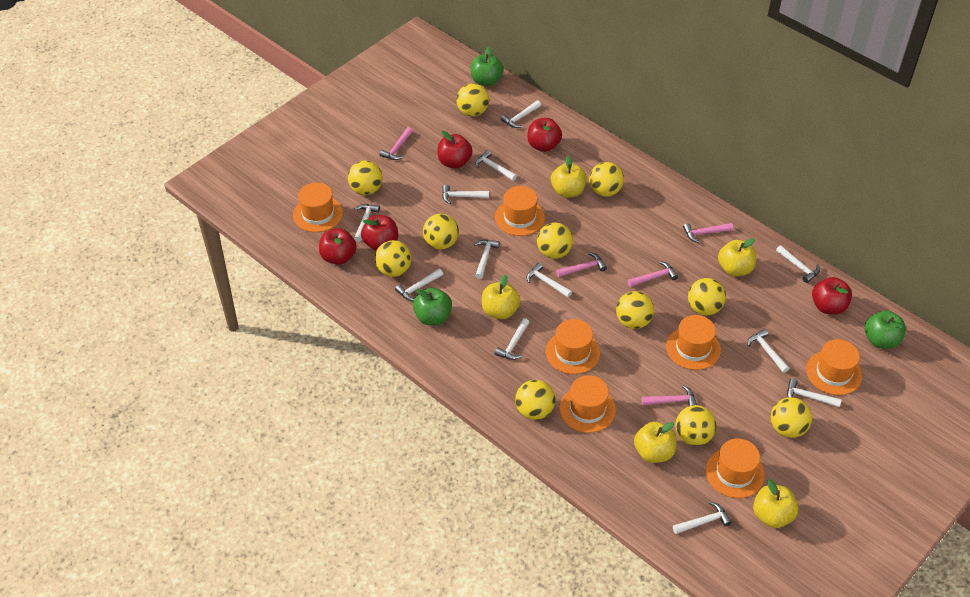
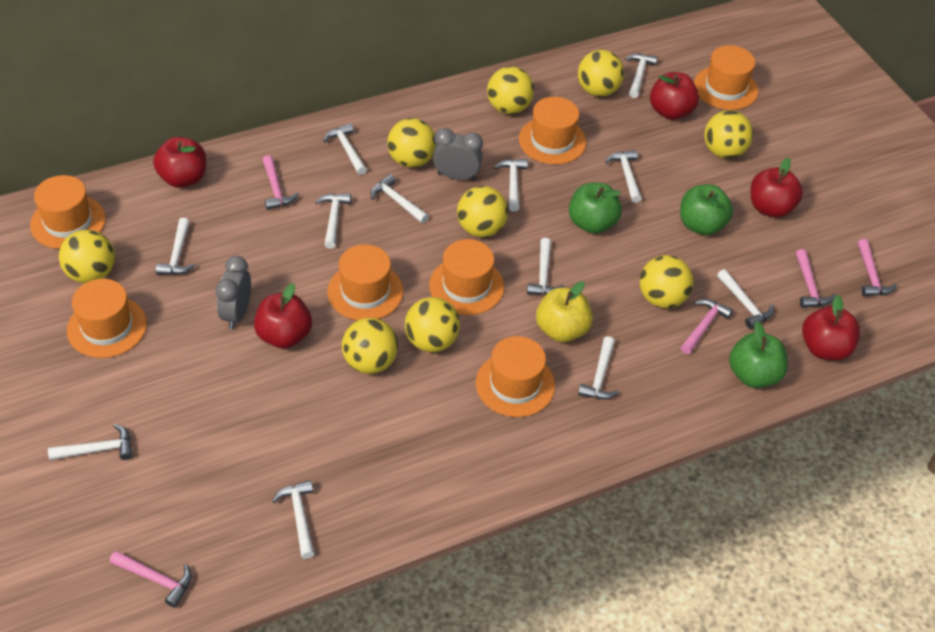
grey clock: none = 0 -> [216,256,251,329] [433,128,483,180] = 2
yellow apple: [482,274,520,319] [551,155,587,198] [634,422,677,463] [718,238,756,276] [753,479,798,528] = 5 -> [536,281,593,342] = 1
yellow ball: [348,160,382,195] [375,240,411,277] [423,214,459,249] [456,83,489,117] [515,380,555,420] [537,222,573,259] [589,162,624,197] [616,291,654,329] [675,405,717,446] [688,278,726,315] [771,397,812,438] = 11 -> [59,230,115,283] [342,318,398,374] [387,118,436,168] [405,297,460,352] [457,186,508,237] [487,66,534,114] [578,50,624,97] [640,255,693,308] [704,110,753,159] = 9

